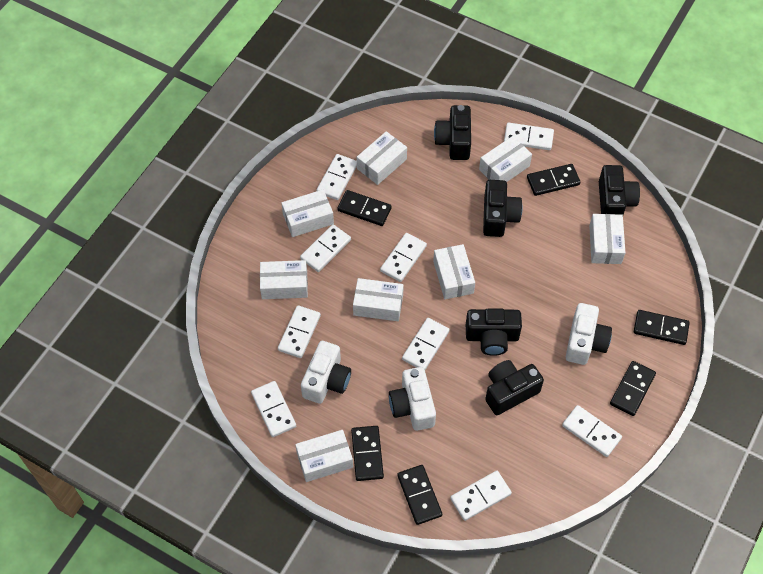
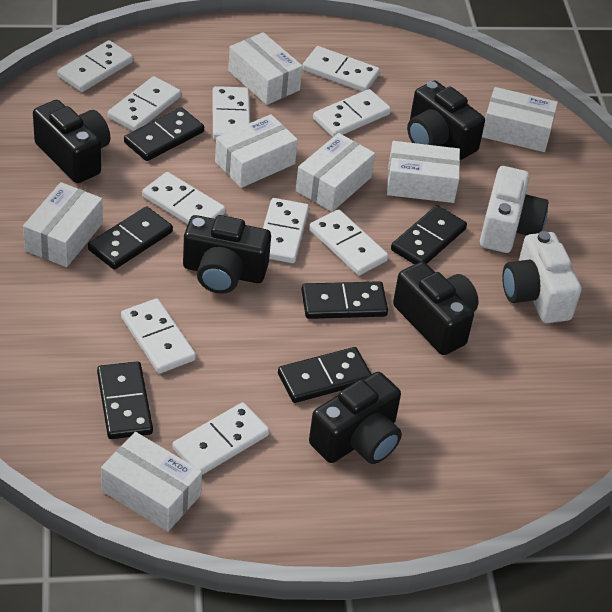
white box: [260,260,308,299] [281,190,334,237] [295,430,353,482] [353,278,404,321] [357,131,407,185] [433,244,475,299] [479,136,532,182] [589,214,625,264] = 8 -> [23,182,103,267] [101,432,202,532] [215,114,298,188] [228,32,303,105] [296,133,375,212] [387,141,460,203] [482,87,558,152] = 7
white camera: [301,341,351,404] [389,367,436,431] [566,303,612,365] = 3 -> [480,166,549,253] [502,231,581,323] = 2
white domino: [251,381,296,437] [278,305,321,358] [300,224,351,272] [316,154,357,200] [380,233,427,282] [402,318,450,370] [450,471,512,521] [504,122,554,150] [562,405,622,457] = 9 -> [57,40,133,92] [108,76,181,131] [121,298,196,374] [142,172,226,224] [172,402,269,475] [212,86,250,140] [263,198,309,263] [302,46,380,92] [309,209,388,275] [313,89,391,137] = 10

